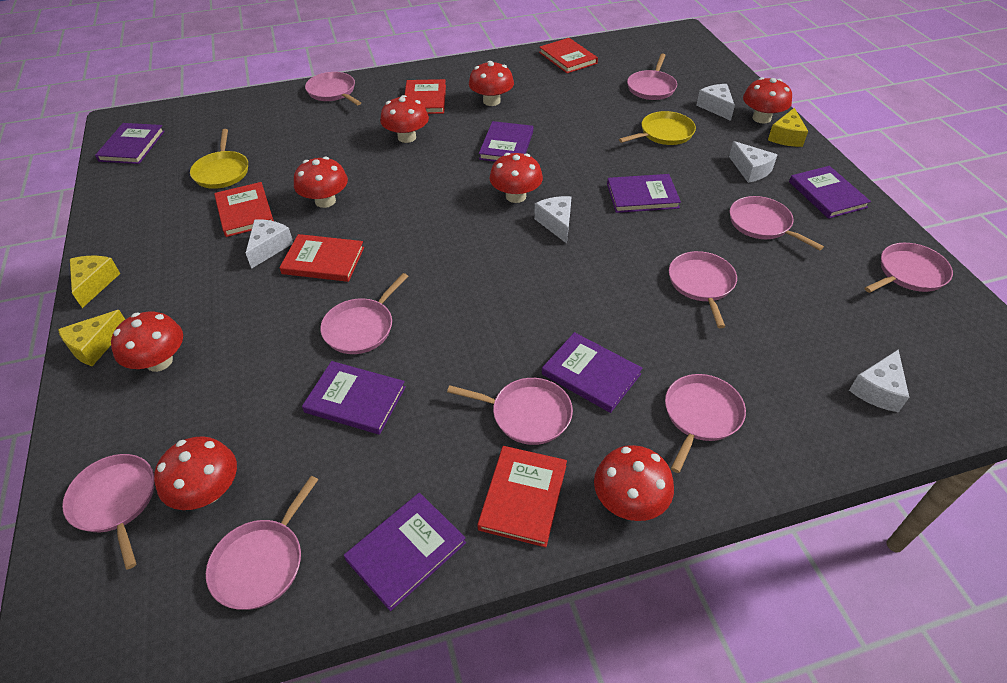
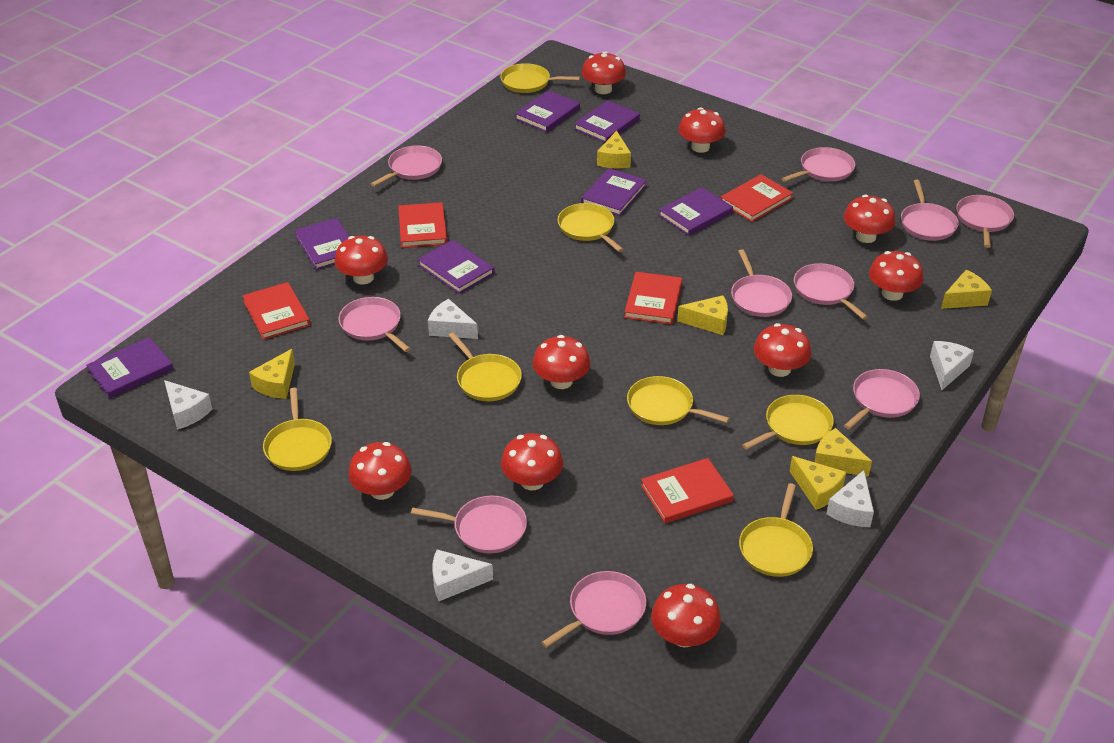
red mushroom: [111,312,183,372] [154,436,237,510] [294,157,348,208] [380,95,429,143] [469,61,514,106] [489,153,543,203] [594,445,674,521] [743,77,792,124] = 8 -> [335,236,388,285] [348,442,412,500] [501,433,563,490] [533,335,590,389] [582,51,626,94] [651,584,721,648] [678,107,726,153] [754,323,811,377] [844,195,895,243] [869,251,924,301] = 10
yellow cheese: [58,310,125,366] [70,256,120,308] [768,108,808,147] = 3 -> [249,349,295,399] [597,131,631,168] [677,295,728,335] [790,456,846,510] [814,428,872,477] [941,270,992,309] = 6
yellow pan: [190,129,248,189] [619,111,696,145] = 2 -> [263,388,332,471] [448,332,522,401] [500,63,580,93] [558,203,624,252] [627,376,730,425] [739,483,813,577] [742,395,834,450] = 7

